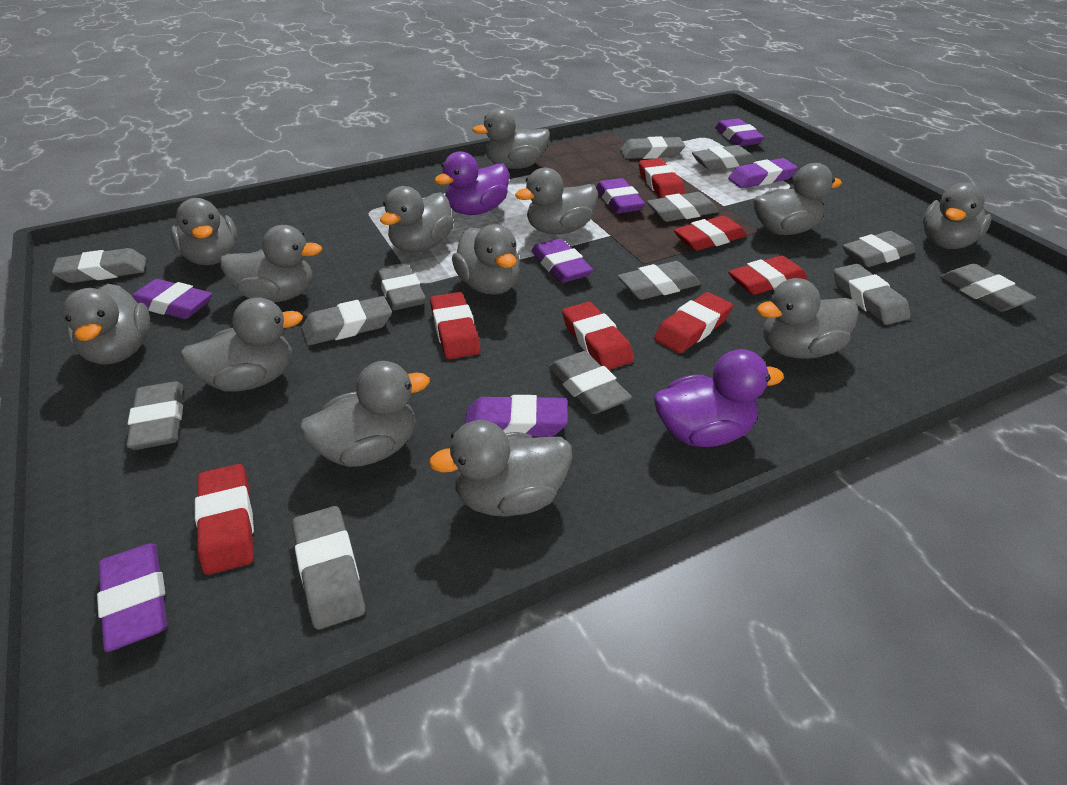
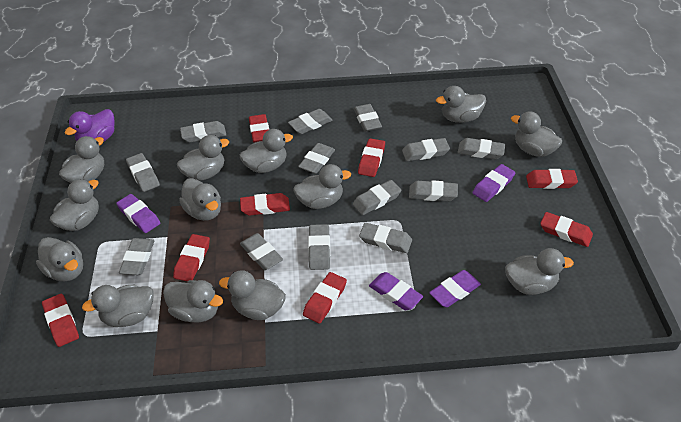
purple duck: [434,151,509,215] [654,349,784,447] = 2 -> [65,109,115,142] = 1
purple eraser: [97,544,167,652] [132,279,212,319] [465,395,568,437] [532,239,593,283] [596,178,645,213] [715,119,764,146] [728,158,798,188] = 7 -> [116,194,160,233] [369,272,423,310] [429,270,481,307] [472,164,515,202] = 4
red eraser: [195,464,254,575] [430,292,481,359] [562,302,634,370] [639,158,685,198] [654,292,733,353] [674,216,747,251] [728,255,807,295] = 7 -> [42,294,79,347] [173,234,210,281] [240,193,290,216] [249,114,269,142] [303,272,347,324] [358,138,385,177] [526,169,578,189] [540,212,593,247] = 8

